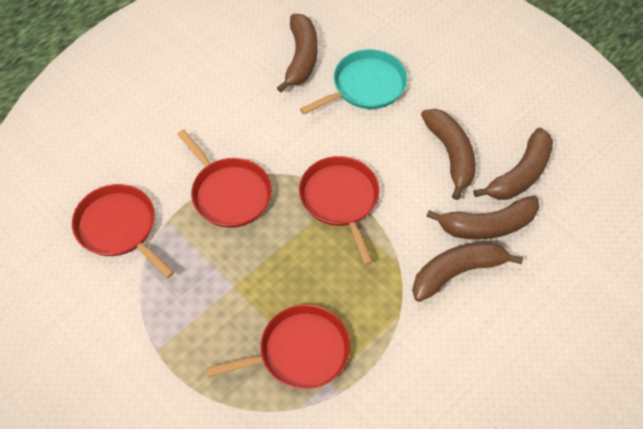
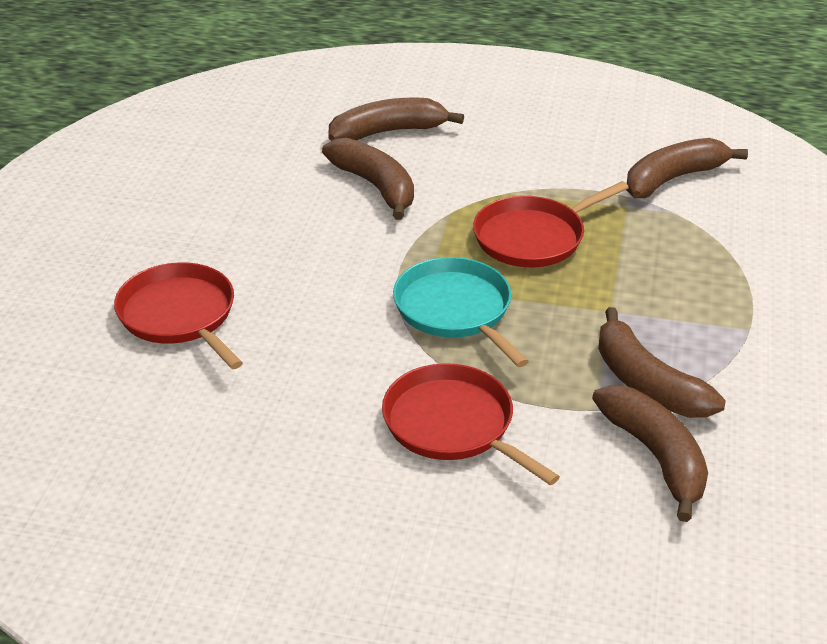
red pan: [72,184,174,278] [177,129,272,228] [206,304,350,389] [299,156,379,265] = 4 -> [114,262,243,369] [382,363,560,485] [473,181,629,267] = 3

